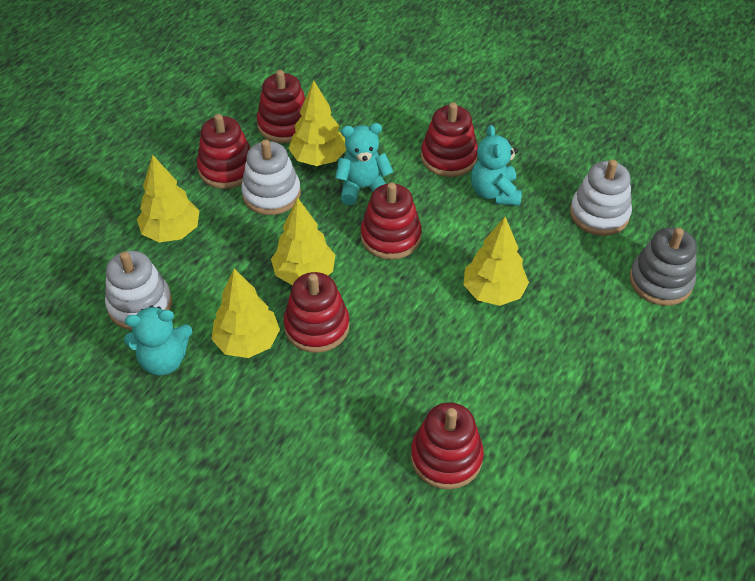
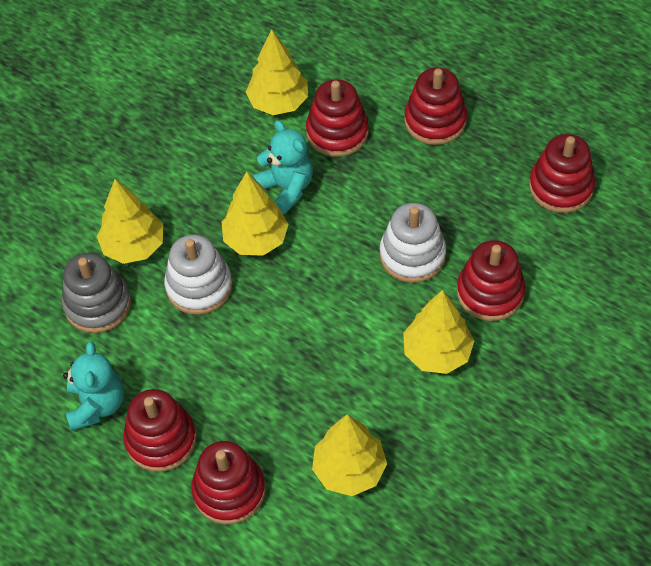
turquoise teddy bear: [124,306,192,376] [335,123,393,205] [471,125,522,206] = 3 -> [63,341,124,431] [253,120,313,214] = 2
white stacking toy: [105,251,172,330] [241,139,301,215] [570,159,632,236] = 3 -> [164,234,232,315] [380,203,446,283] = 2

